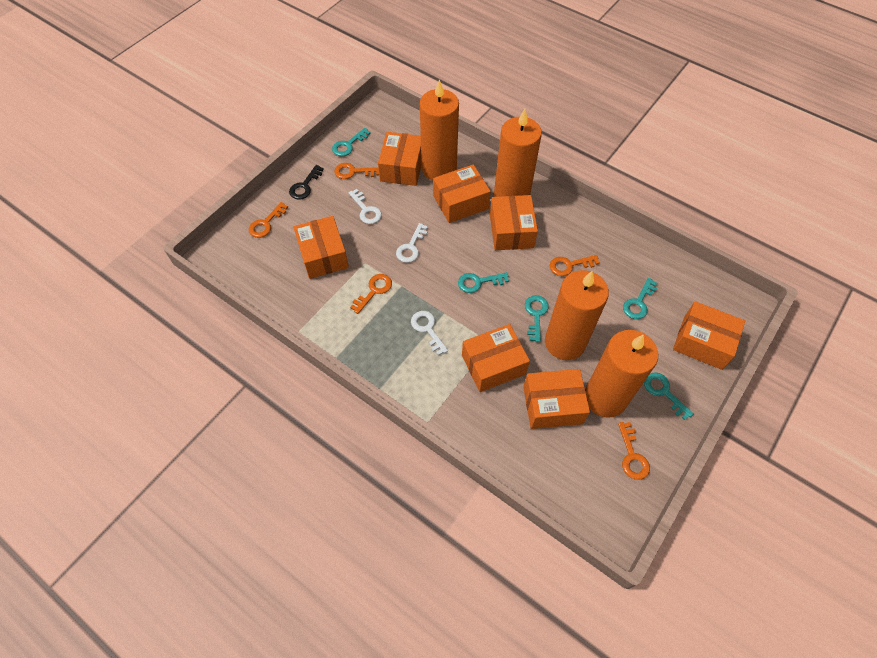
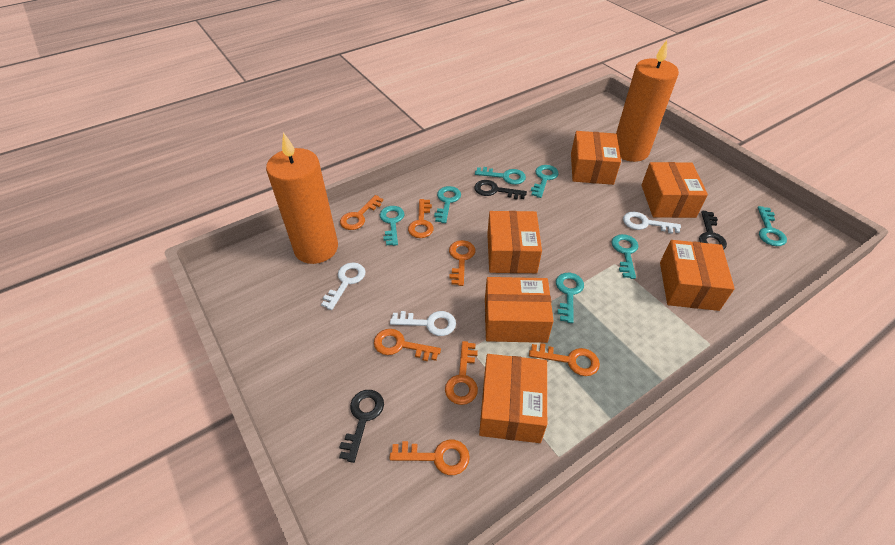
black key: [289,165,324,200] = 1 -> [339,390,384,463] [475,180,527,200] [699,211,727,250] = 3
orange box: [293,216,349,279] [378,132,422,186] [433,165,491,223] [462,324,530,392] [490,195,538,250] [523,369,590,429] [673,301,745,370] = 7 -> [479,354,547,443] [485,277,554,343] [487,211,542,273] [571,131,621,185] [641,162,708,218] [660,240,735,311] = 6
orange candle: [420,79,459,180] [494,109,542,197] [545,270,609,360] [585,330,658,418] = 4 -> [266,132,338,264] [616,40,679,162] = 2
orange key: [249,202,288,238] [334,163,379,179] [350,274,392,314] [550,255,600,276] [618,422,650,480] = 5 -> [340,195,383,230] [374,329,441,361] [389,440,470,475] [408,199,433,238] [445,341,478,405] [449,240,475,286] [529,343,600,376] = 7
turquoise key: [332,128,371,156] [458,272,509,293] [525,295,549,342] [623,278,657,319] [644,372,694,420] = 5 -> [380,206,405,246] [434,186,461,223] [475,167,526,185] [531,165,559,198] [556,273,584,323] [612,234,638,279] [758,206,787,246] = 7

